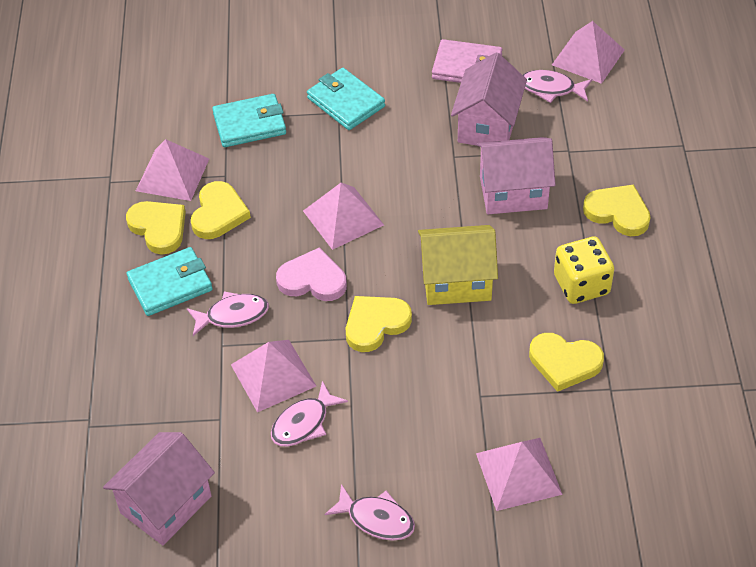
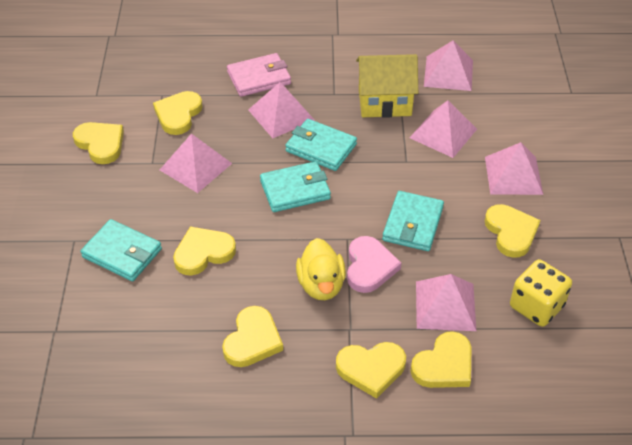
pink fish: [187,291,269,336] [271,381,348,447] [324,484,415,541] [523,70,592,103] = 4 -> none = 0
pink house: [103,432,215,545] [451,52,527,145] [476,137,556,214] = 3 -> none = 0
pink pyramid: [136,139,209,201] [231,340,316,412] [303,183,384,250] [476,438,563,511] [552,21,625,84] = 5 -> [160,133,232,193] [248,82,315,138] [409,100,477,158] [416,274,476,331] [424,40,473,91] [485,142,543,195] = 6
turquoise wallet: [127,247,213,316] [212,94,286,147] [307,68,385,130] = 3 -> [81,219,162,281] [260,161,331,212] [285,119,357,171] [382,191,444,251] = 4
yellow duck: none = 0 -> [296,238,346,300] = 1
yellow heart: [126,201,186,255] [191,181,251,239] [346,296,412,352] [529,333,604,392] [583,184,651,236] = 5 -> [73,122,124,164] [153,91,203,135] [173,227,236,276] [222,306,283,367] [336,342,406,399] [410,331,472,388] [485,204,541,258] = 7

